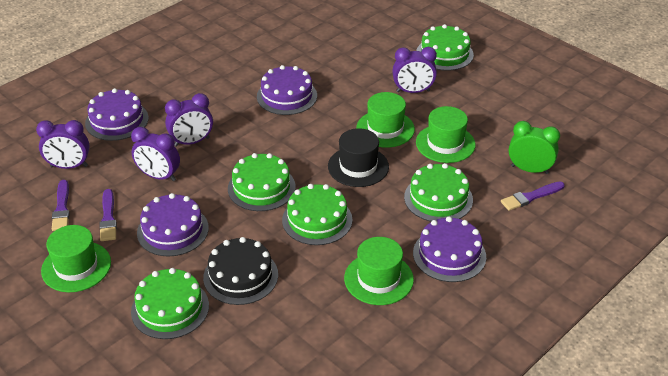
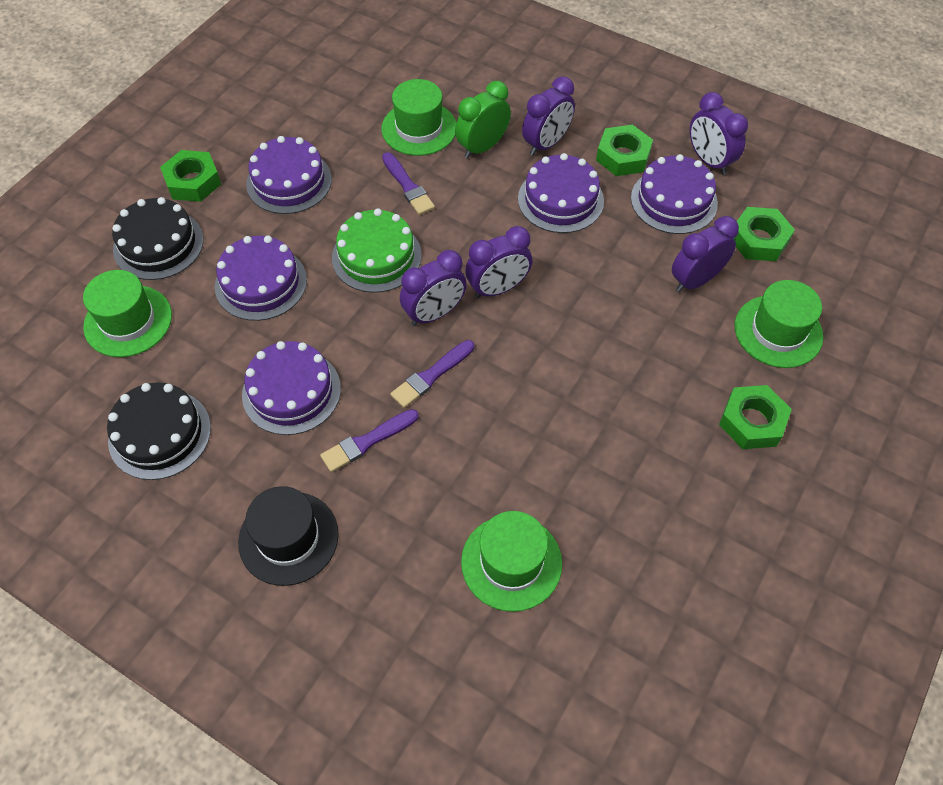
black cake: [203,237,278,305] = 1 -> [107,382,211,480] [112,197,203,280] = 2
green cake: [131,268,209,339] [228,153,296,211] [282,184,353,245] [404,163,473,222] [416,24,474,71] = 5 -> [332,208,422,293] = 1
green nut: none = 0 -> [160,150,221,202] [596,125,653,176] [719,385,792,449] [734,207,795,261] = 4
purple cake: [85,88,149,141] [137,193,209,257] [257,65,317,115] [413,216,486,282] = 4 -> [215,235,307,321] [242,341,341,435] [246,136,332,214] [518,153,604,233] [631,154,718,234] = 5
purple clock: [36,120,90,169] [131,127,180,181] [165,93,213,147] [392,47,437,93] = 4 -> [400,250,467,326] [465,226,532,299] [522,76,575,156] [672,216,739,292] [690,92,748,175] = 5

